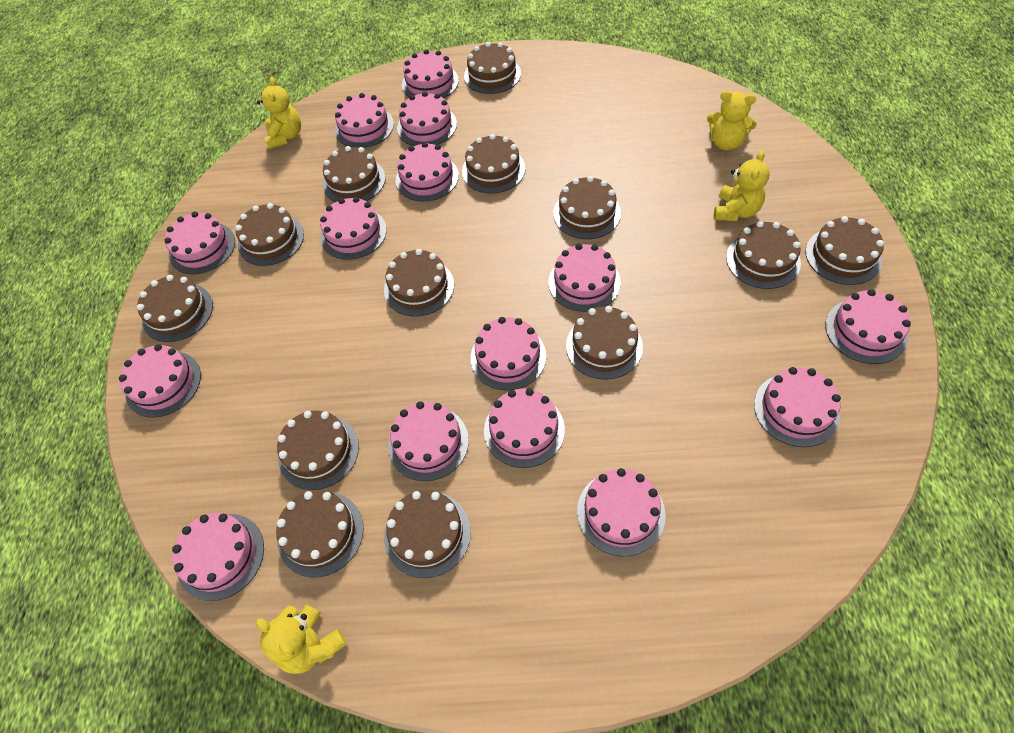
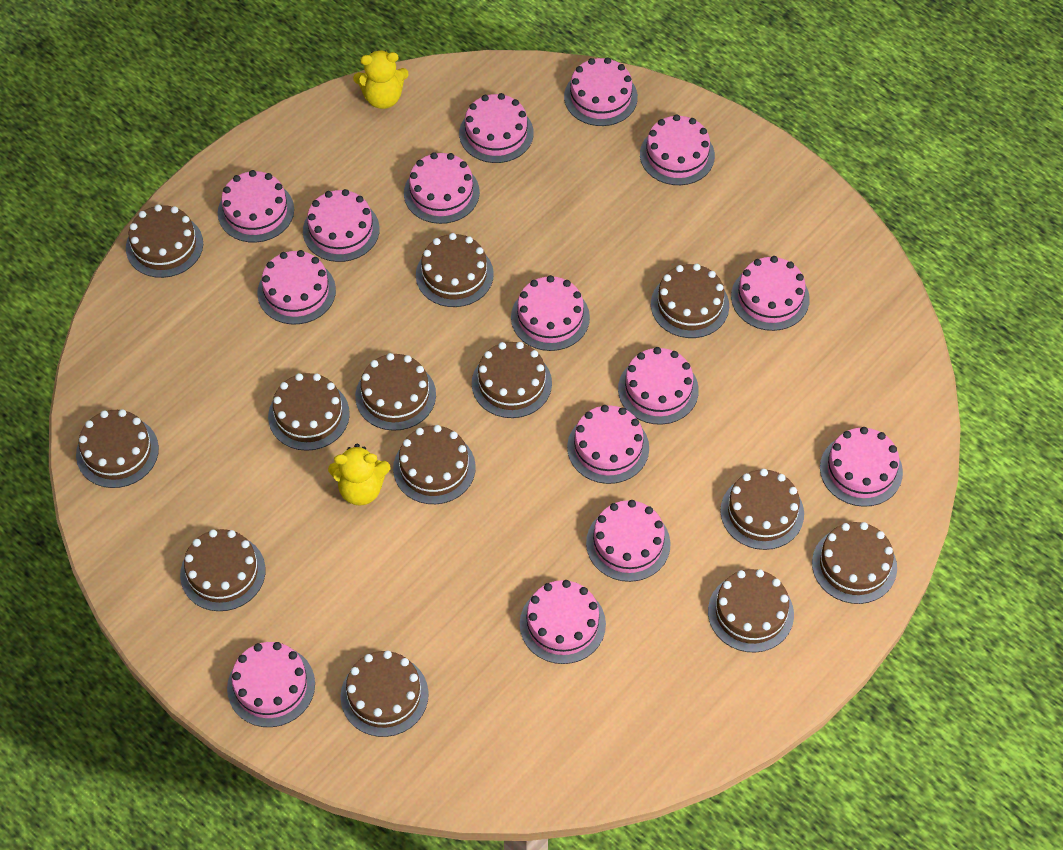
yellow teddy bear: [256,604,347,674] [257,77,301,149] [707,91,757,150] [714,150,770,221] = 4 -> [328,444,391,506] [353,50,409,109] = 2

